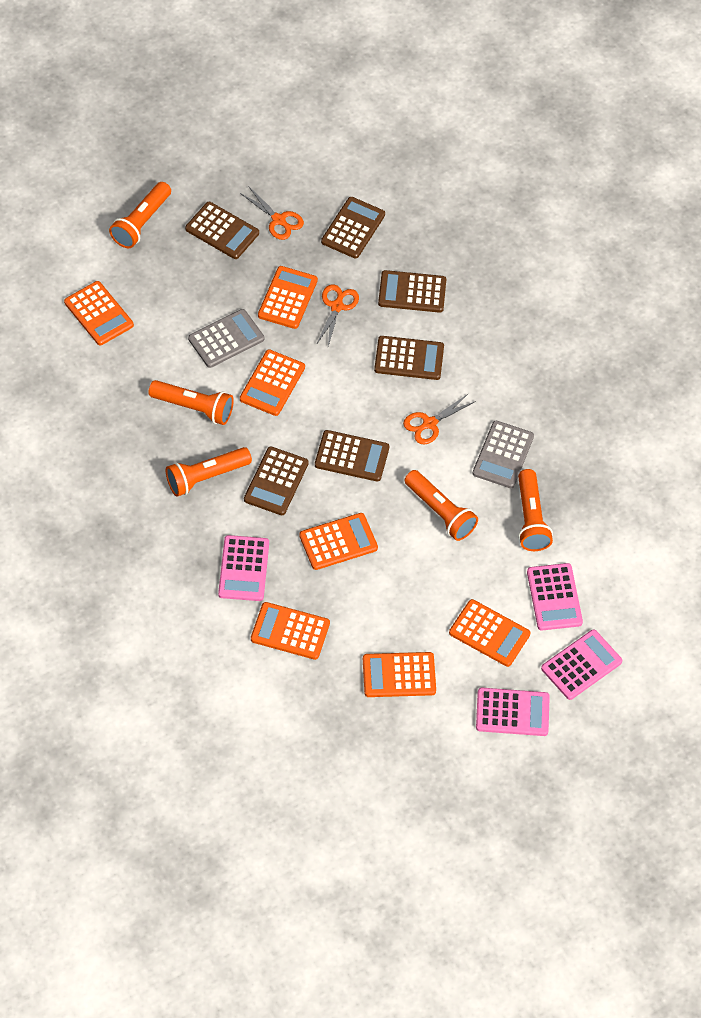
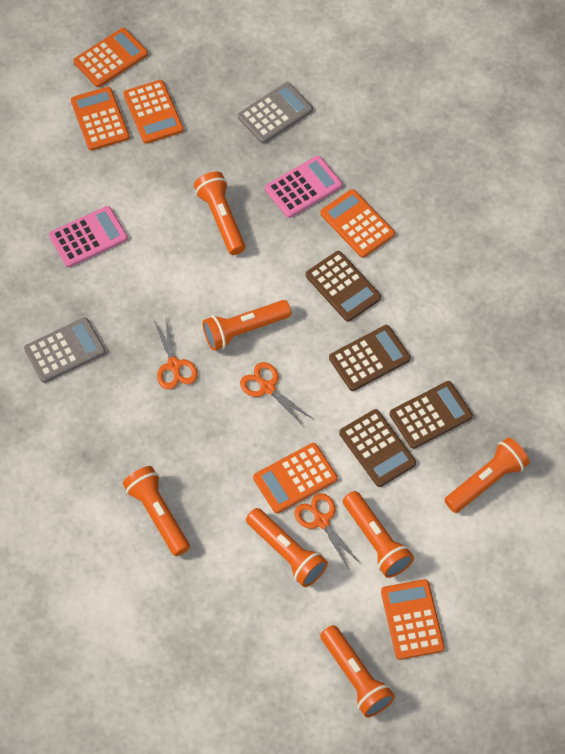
brown calculator: [185,202,259,259] [244,447,309,515] [315,430,389,482] [321,197,385,259] [374,336,444,380] [378,270,446,313] = 6 -> [306,251,381,322] [329,325,411,391] [339,409,416,487] [390,381,473,449] = 4
orange calculator: [64,281,134,345] [240,349,305,416] [251,602,330,660] [258,266,318,329] [299,513,378,570] [363,652,436,697] [449,599,531,667] = 7 -> [71,87,130,151] [74,28,148,87] [123,80,184,144] [253,443,338,513] [320,189,395,258] [381,579,445,660] = 6
orange flashlight: [109,182,171,248] [148,380,234,425] [166,447,252,497] [404,470,478,541] [518,469,553,551] = 5 -> [123,466,190,556] [194,172,245,255] [203,300,291,351] [246,508,328,587] [320,625,395,717] [343,491,414,578] [445,437,530,513] = 7
pink calculator: [218,535,269,601] [476,688,550,736] [527,563,583,630] [541,629,622,700] = 4 -> [49,206,128,267] [265,156,342,218] = 2

